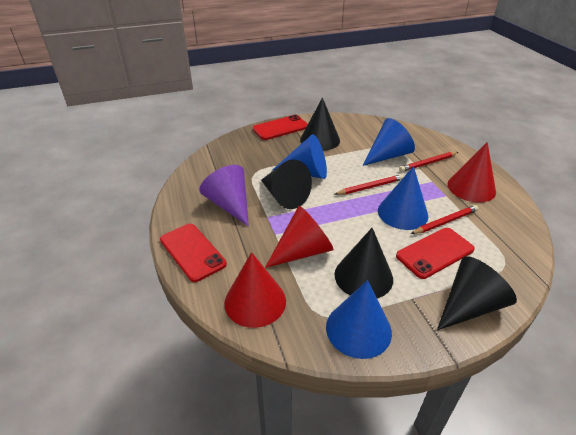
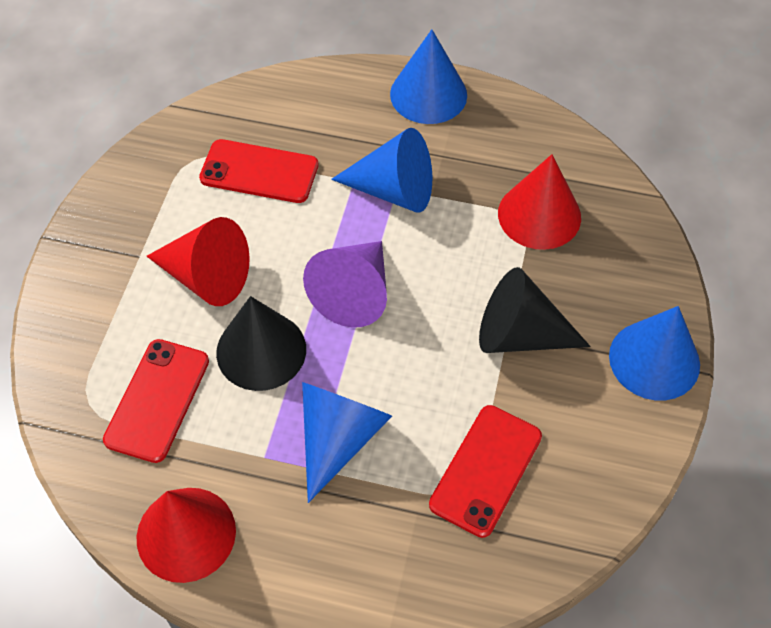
black cone: [261,159,312,209] [300,98,340,151] [334,228,393,298] [437,256,517,330] = 4 -> [216,296,306,391] [479,267,590,353] = 2
red pencil: [334,174,404,195] [399,152,458,172] [411,205,478,234] = 3 -> none = 0

